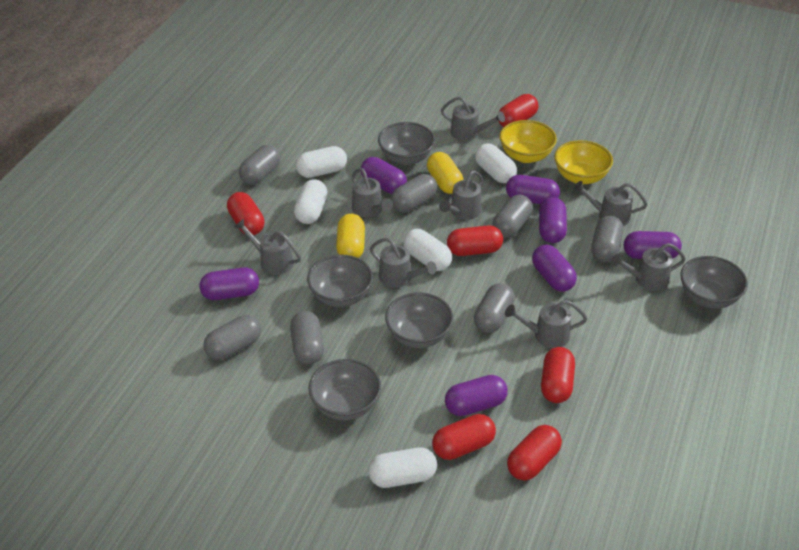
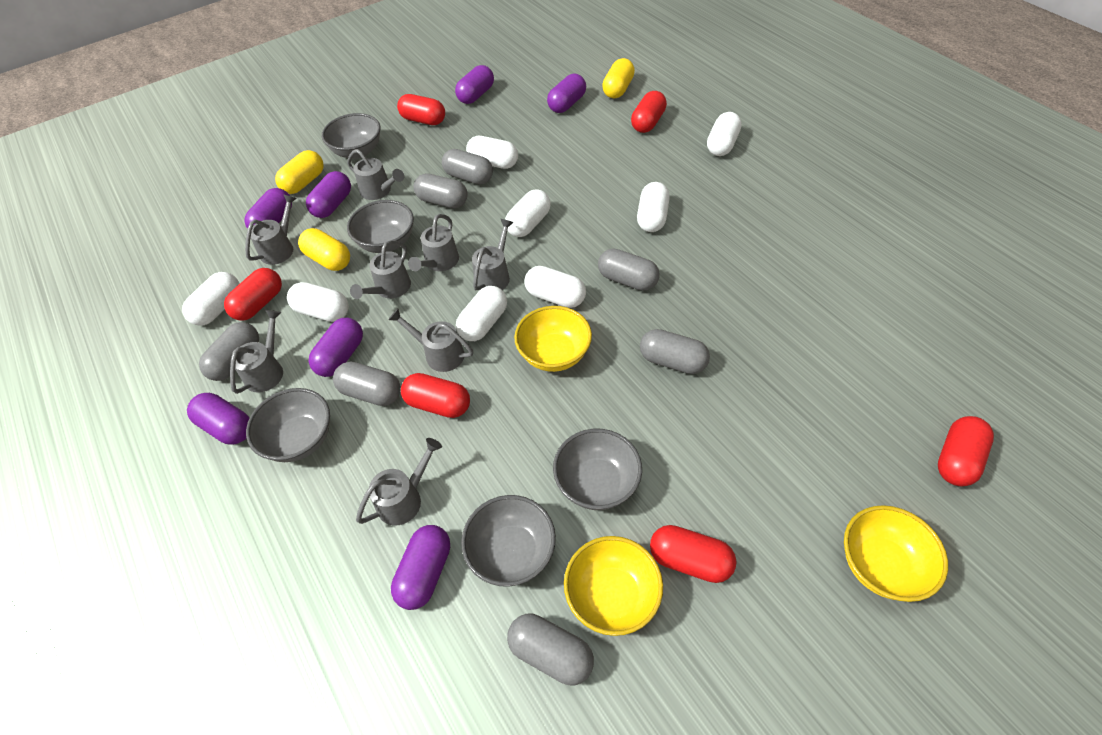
white capsule: [294,179,327,224] [296,146,347,178] [368,447,437,488] [404,229,452,271] [475,143,517,183] = 5 -> [182,272,240,325] [287,282,349,322] [456,286,507,341] [466,136,518,169] [505,189,551,237] [525,266,586,308] [637,182,670,232] [707,112,742,156] = 8
yellow bowl: [499,120,557,163] [554,140,613,185] = 2 -> [514,306,592,372] [564,536,663,636] [844,505,948,602] = 3
yellow capsule: [336,214,365,258] [427,152,464,194] = 2 -> [275,150,324,194] [298,228,350,271] [602,58,635,98] = 3

